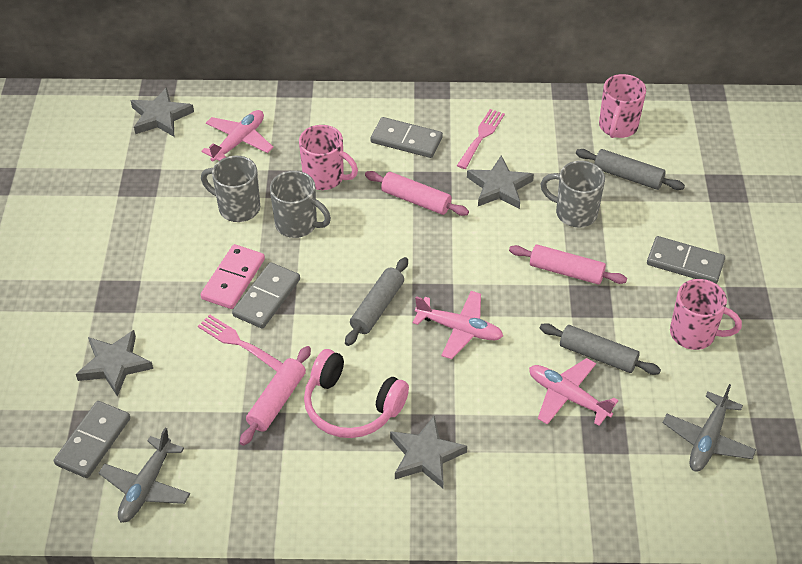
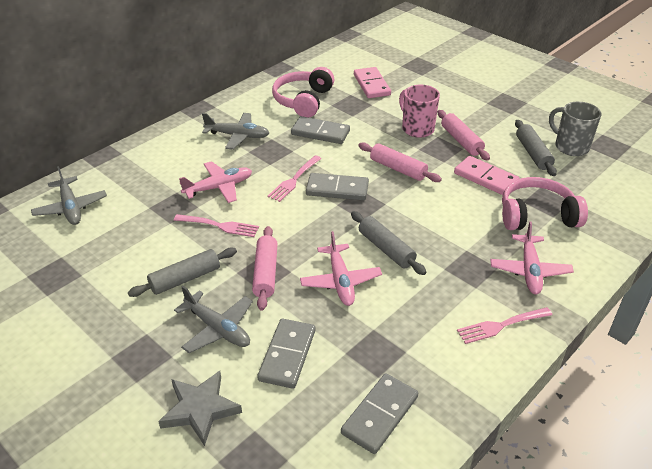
grey mug: [201,156,260,222] [270,171,331,238] [541,161,605,227] = 3 -> [549,102,601,156] = 1
grey plane: [99,428,190,522] [663,384,756,472] = 2 -> [31,166,107,225] [174,286,253,353] [202,113,269,150] = 3
grey star: [76,330,153,397] [130,87,194,137] [390,416,467,488] [467,156,534,209] = 4 -> [158,371,242,446] = 1
pink domino: [201,244,265,309] = 1 -> [354,67,391,98] [454,156,520,195] = 2
pink fork: [198,315,283,372] [457,109,505,169] = 2 -> [174,214,259,237] [267,155,322,202] [457,307,552,344] = 3
pink headphones: [304,349,409,438] = 1 -> [272,67,334,118] [502,177,588,230] = 2
pink mug: [299,125,358,190] [599,74,646,138] [670,279,742,350] = 3 -> [399,85,440,138] = 1

